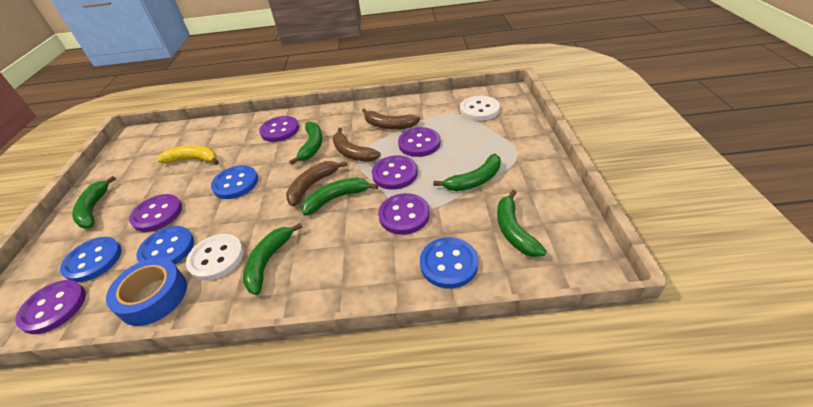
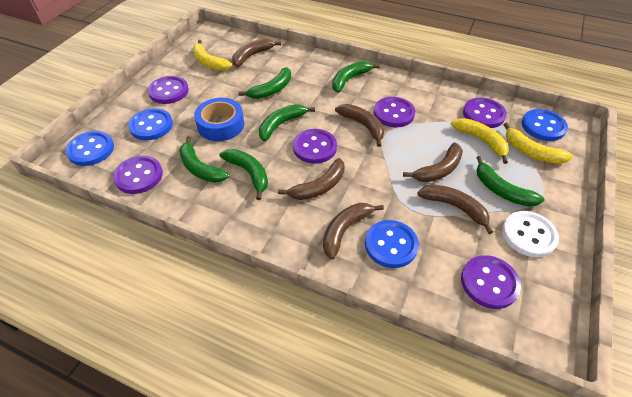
brown banana: [286,161,347,206] [332,128,381,162] [362,108,420,129] = 3 -> [232,38,281,67] [278,158,345,200] [323,203,384,259] [335,104,384,147] [403,143,463,182] [417,185,493,234] = 6
white button: [186,234,244,281] [460,96,500,121] = 2 -> [502,211,559,257] = 1
yellow banana: [157,146,219,165] = 1 -> [193,40,232,71] [451,118,509,164] [503,123,573,164] = 3

